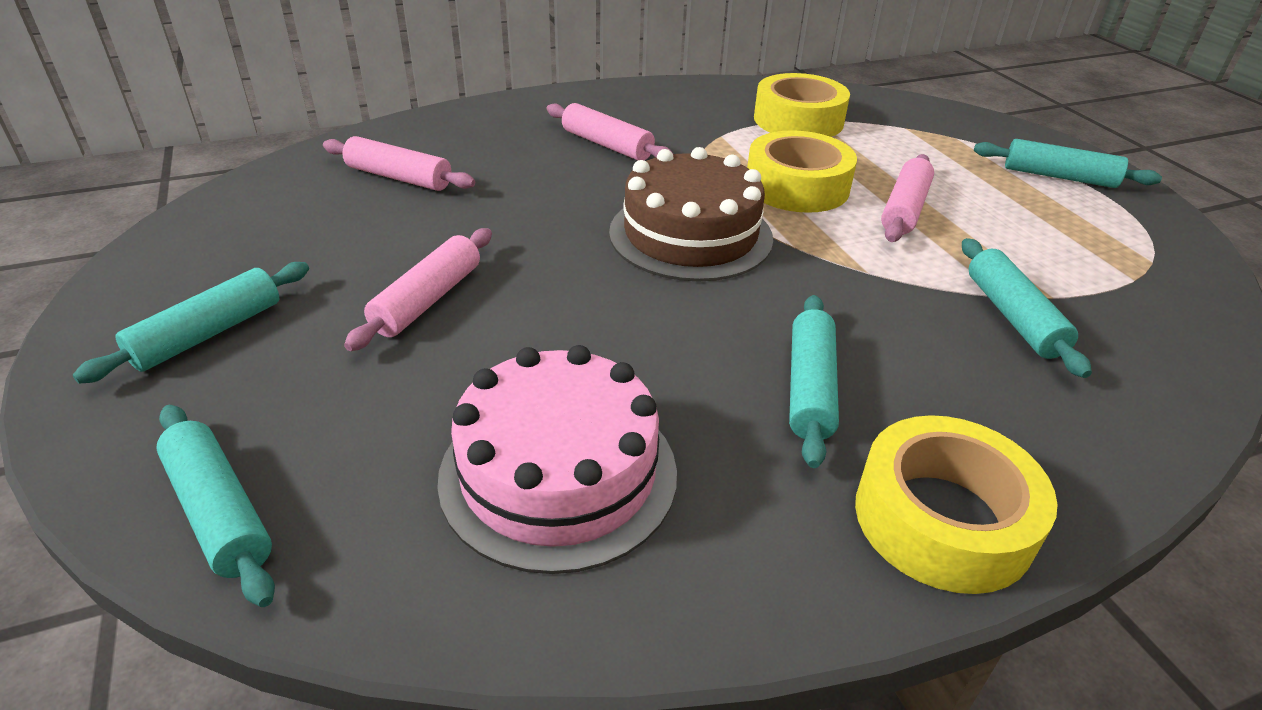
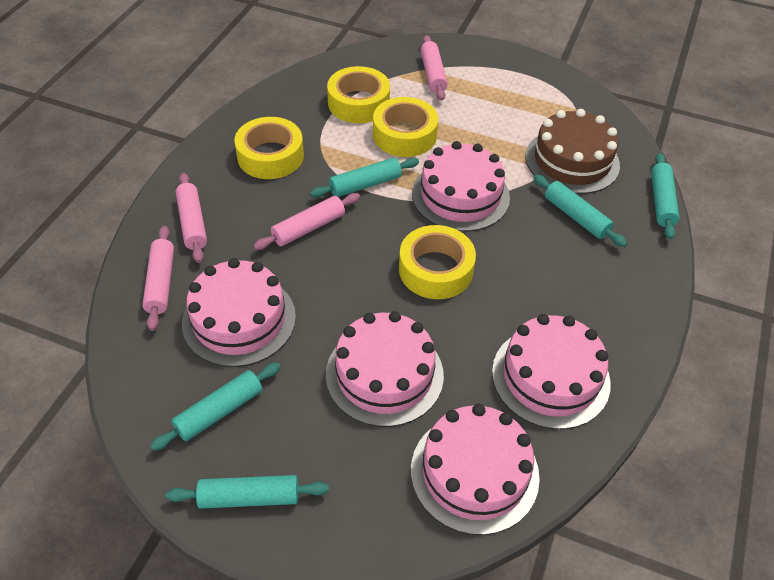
pink cake: [437,345,677,574] = 1 -> [182,258,296,367] [326,311,444,427] [411,404,540,535] [412,141,510,232] [492,314,611,429] = 5
yellow tape: [747,130,857,213] [754,73,850,137] [855,415,1058,594] = 3 -> [234,117,304,179] [327,66,390,123] [373,97,438,157] [399,225,476,299] = 4

